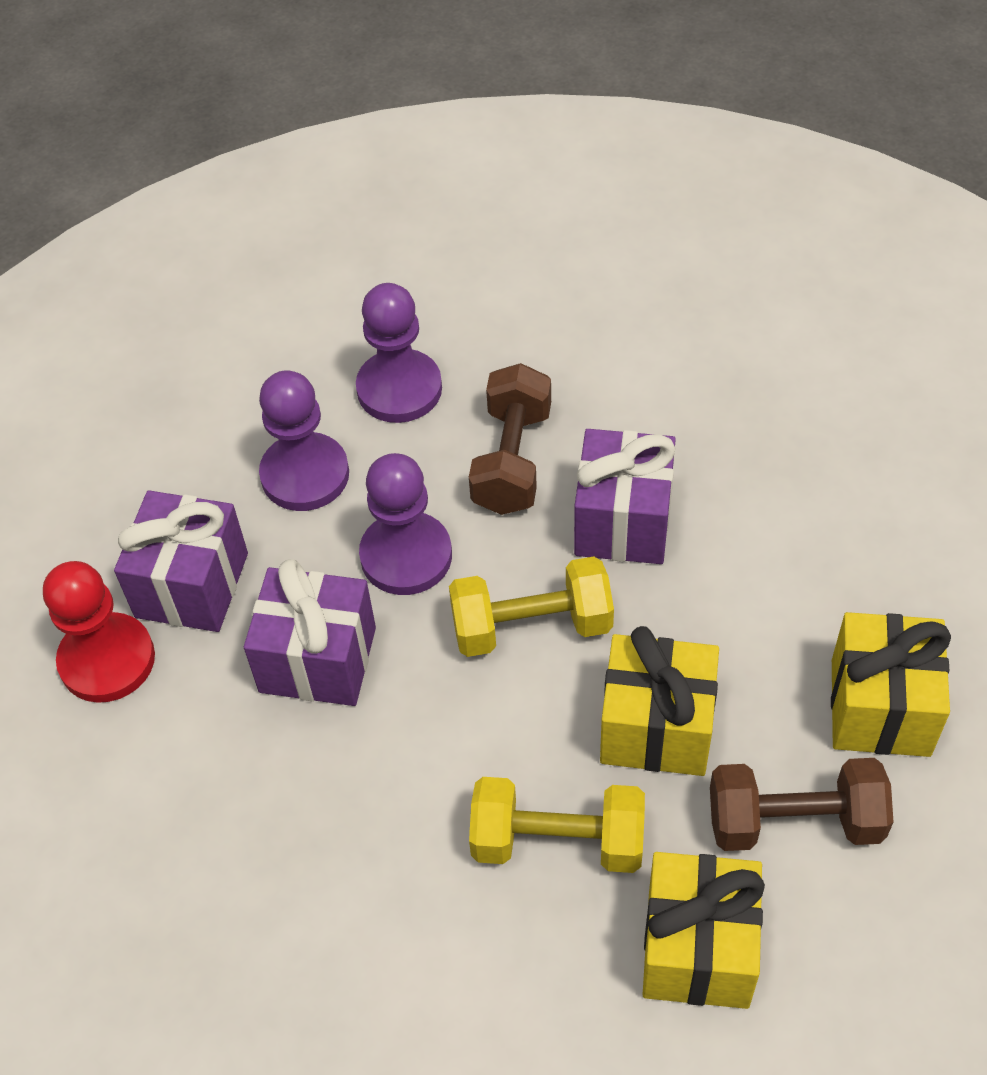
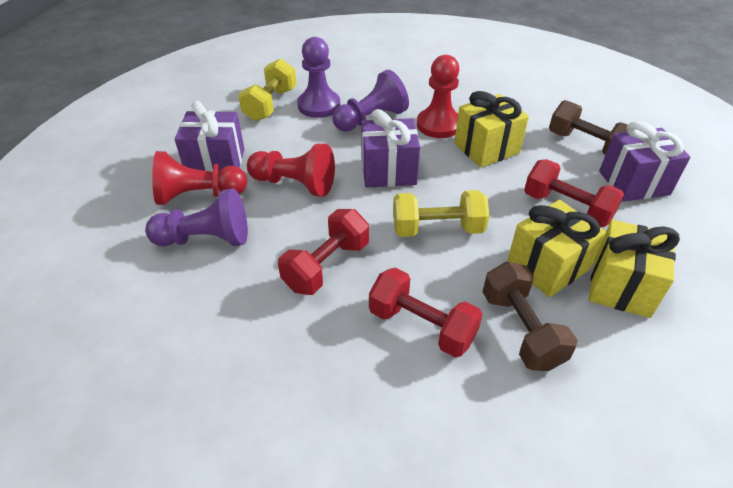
red dumbbell: none = 0 -> [278,209,369,295] [369,268,483,357] [524,159,624,227] = 3
red pawn: [43,561,155,703] = 1 -> [152,151,247,205] [247,143,335,197] [417,55,459,138] = 3

